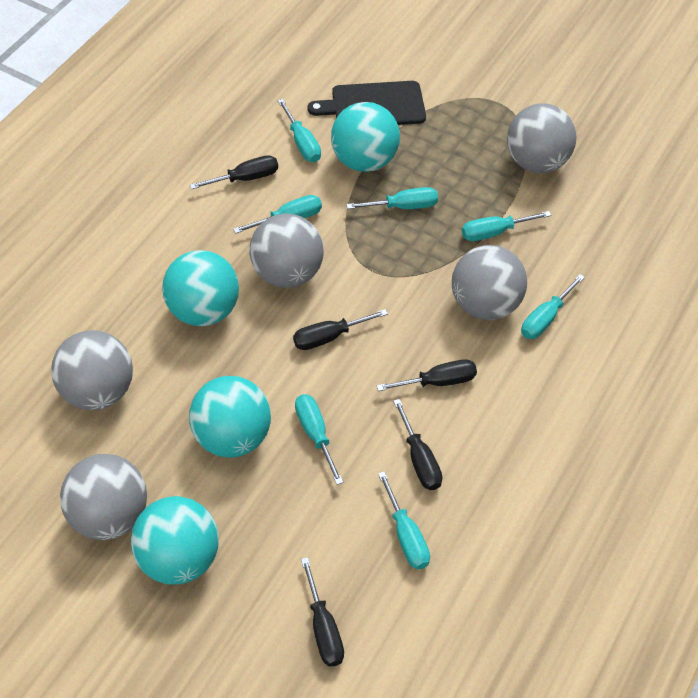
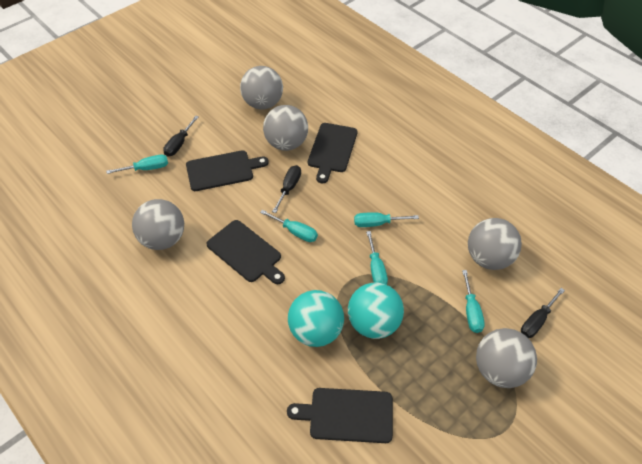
black cutting board: [308,81,426,125] = 1 -> [186,150,269,191] [206,220,285,284] [287,388,393,443] [308,123,357,183] = 4
black screwdriver: [190,155,278,189] [293,309,388,350] [301,557,344,667] [377,359,477,391] [393,399,442,490] = 5 -> [163,116,199,157] [272,165,301,213] [521,288,565,338] = 3
turquoise ball: [131,496,219,585] [162,250,239,326] [189,376,271,458] [331,102,400,172] = 4 -> [288,290,344,347] [348,283,404,339] = 2
turquoise screwdriver: [233,195,322,234] [278,99,321,162] [295,394,343,485] [346,187,438,209] [378,471,430,569] [462,211,551,241] [521,274,585,339] = 7 -> [106,155,168,174] [260,210,318,242] [354,212,419,227] [366,231,388,285] [462,270,485,333] = 5

